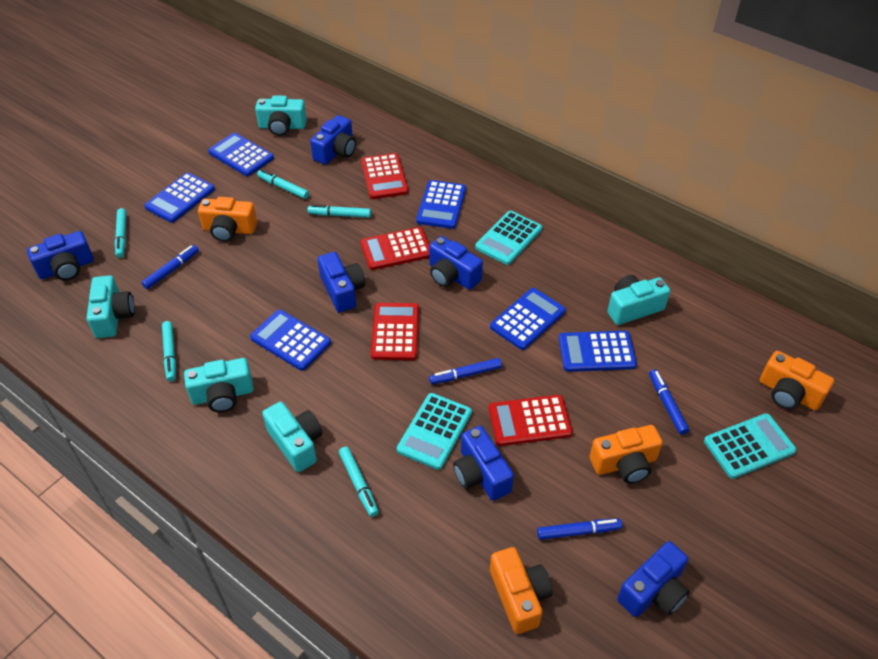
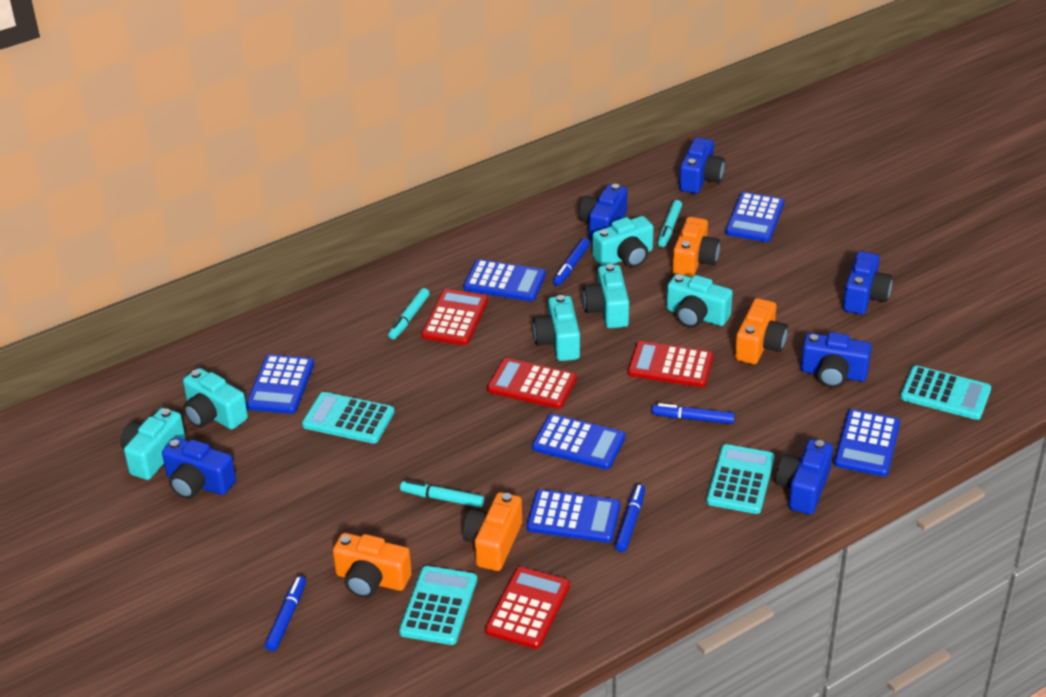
turquoise calculator: [397,393,472,470] [475,211,542,265] [704,413,797,479] = 3 -> [302,392,395,444] [399,566,477,645] [706,444,774,514] [900,365,991,420] = 4
turquoise camera: [87,275,135,338] [184,358,254,412] [255,96,307,136] [262,402,322,472] [608,275,670,325] = 5 -> [121,408,185,480] [183,368,248,430] [533,295,580,361] [583,264,629,328] [593,216,654,267] [667,274,733,328] = 6
turquoise marker: [115,208,126,258] [162,321,176,381] [257,169,309,199] [307,205,371,218] [339,447,379,517] = 5 -> [388,288,430,340] [400,480,484,508] [658,200,682,247] = 3

